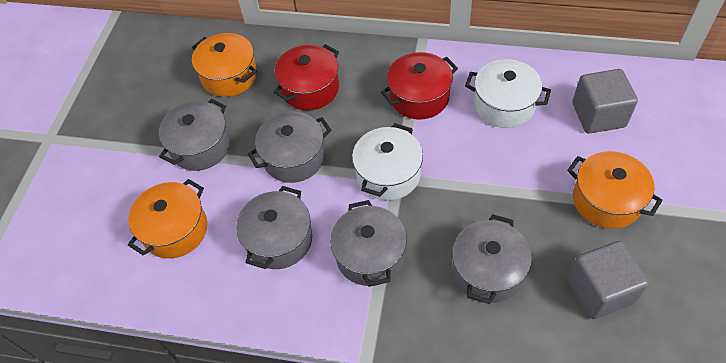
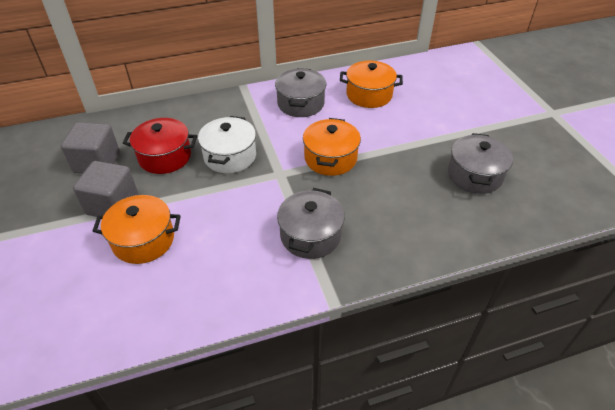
grey pot: [159,99,230,171] [236,186,312,269] [248,112,332,183] [330,200,407,287] [452,214,532,304] = 5 -> [275,68,326,117] [277,188,345,259] [448,133,513,194] = 3
red pot: [274,44,339,110] [381,52,458,120] = 2 -> [123,118,197,174] = 1
white pot: [352,123,423,201] [465,59,551,128] = 2 -> [198,116,256,173] = 1

